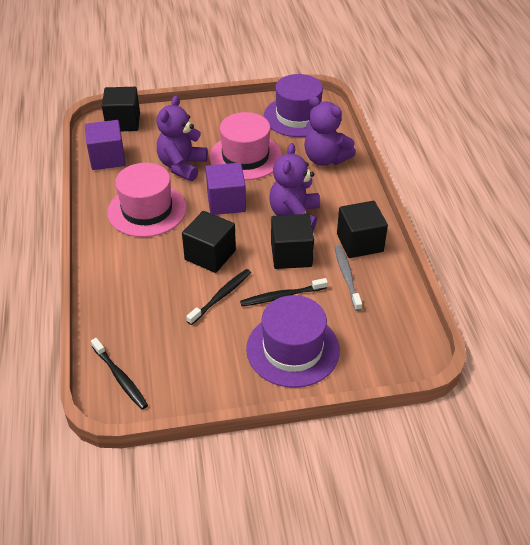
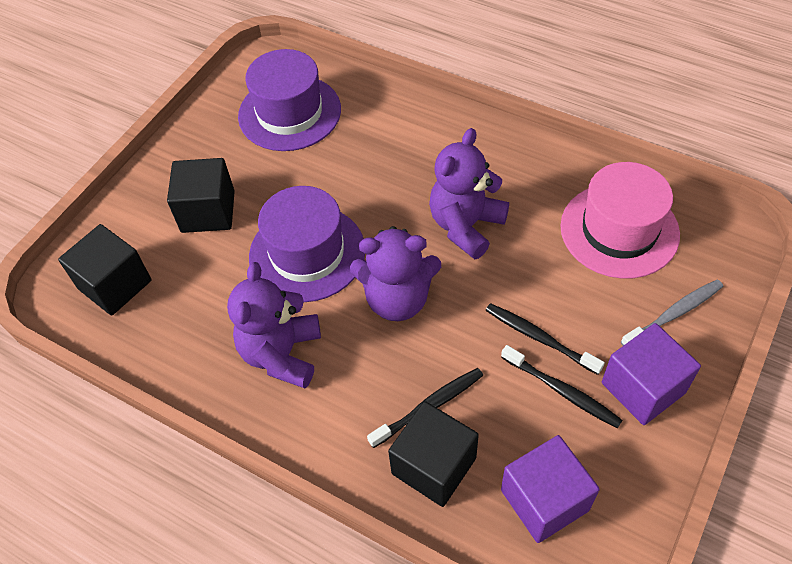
black cube: [102,87,140,131] [182,211,236,273] [271,214,314,269] [337,201,388,258] = 4 -> [58,224,152,316] [167,158,235,233] [388,401,479,507] = 3
pink hat: [107,163,187,237] [209,112,282,180] = 2 -> [560,162,680,279] = 1

